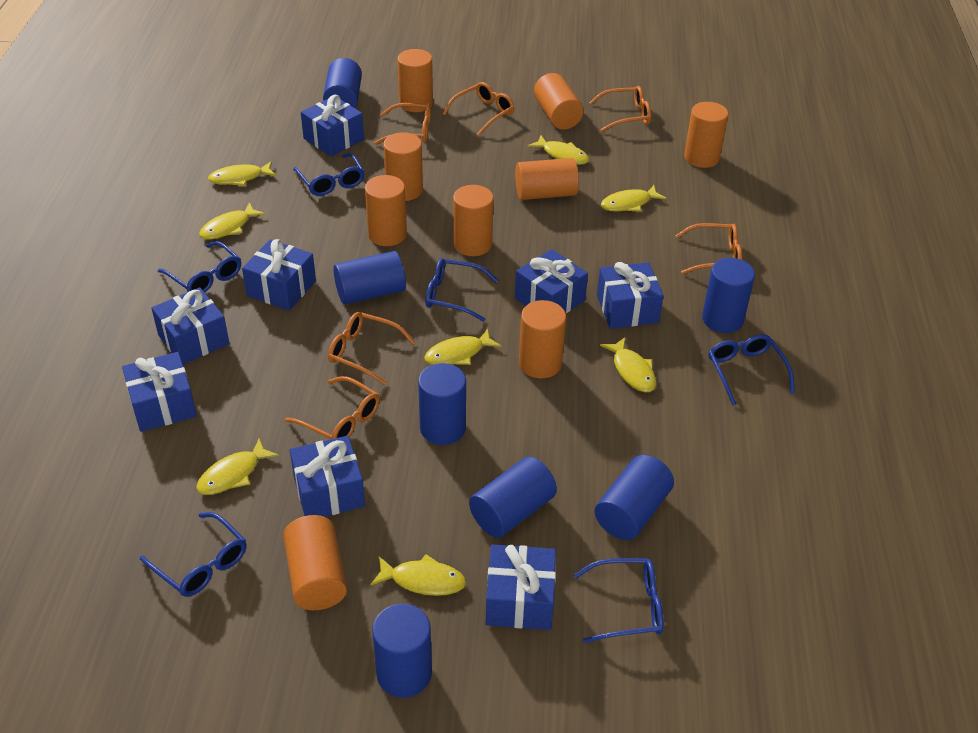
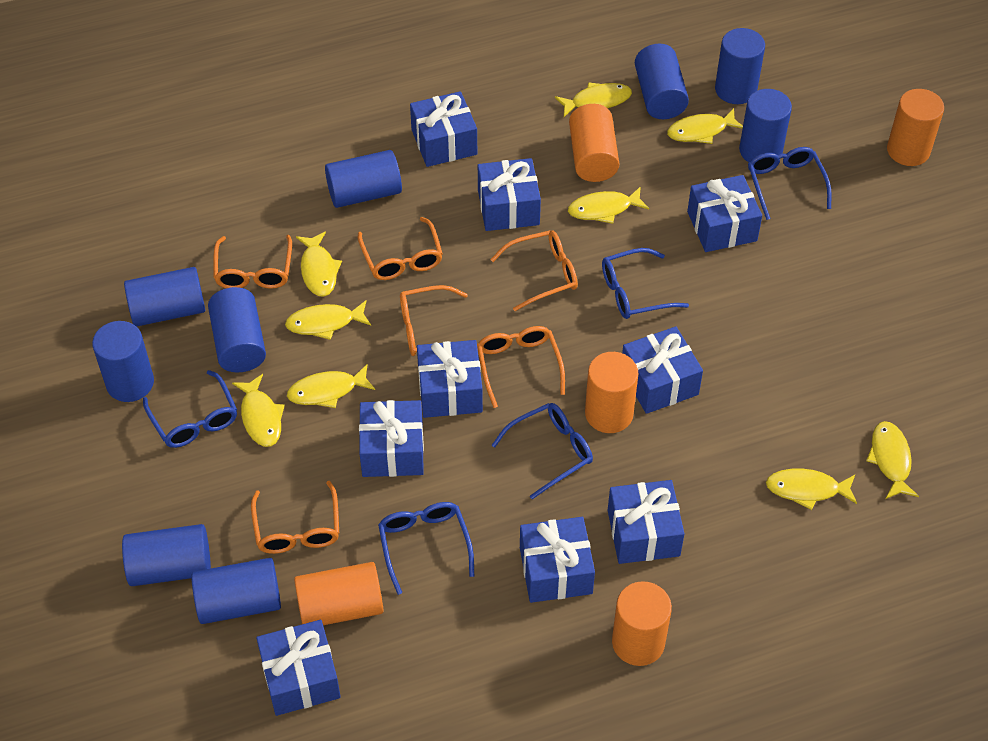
blue cylinder: [323,58,362,108] [333,251,406,305] [372,604,432,698] [418,363,466,445] [469,456,557,538] [595,455,674,540] [702,258,755,333] = 7 -> [92,321,154,402] [122,524,211,586] [124,267,205,327] [191,558,281,624] [208,287,266,372] [325,150,402,208] [635,44,689,119] [715,28,765,104] [739,89,792,162] = 9
blue gift: [122,352,197,432] [151,287,230,365] [242,239,316,311] [290,436,365,517] [301,95,364,156] [486,544,556,630] [515,249,588,313] [597,262,664,329] = 8 -> [256,620,341,716] [359,400,424,477] [410,91,477,167] [417,340,483,418] [478,158,541,231] [520,517,595,603] [608,480,685,564] [622,326,703,414] [687,175,762,252] = 9
blue glasses: [140,512,246,597] [158,241,241,293] [293,153,365,196] [425,258,499,322] [573,558,664,643] [709,334,795,406] = 6 -> [143,370,237,448] [378,502,474,595] [492,403,593,499] [602,248,689,319] [748,147,831,220] = 5
orange cylinder: [283,515,347,610] [365,175,407,246] [383,132,423,201] [397,49,433,112] [453,185,493,256] [515,158,579,200] [519,300,566,379] [534,73,584,130] [684,102,728,168] = 9 -> [294,562,384,625] [569,104,619,182] [585,352,638,433] [612,581,672,666] [887,89,944,166] = 5
yellow fish: [196,439,279,495] [199,202,265,240] [208,161,277,186] [371,554,466,596] [424,328,501,365] [528,135,589,165] [600,337,656,392] [601,185,667,212] = 8 -> [232,374,285,447] [285,300,371,340] [287,364,375,408] [296,231,342,297] [555,82,632,117] [568,186,649,224] [667,108,743,144] [766,469,857,510] [866,421,919,499] = 9

